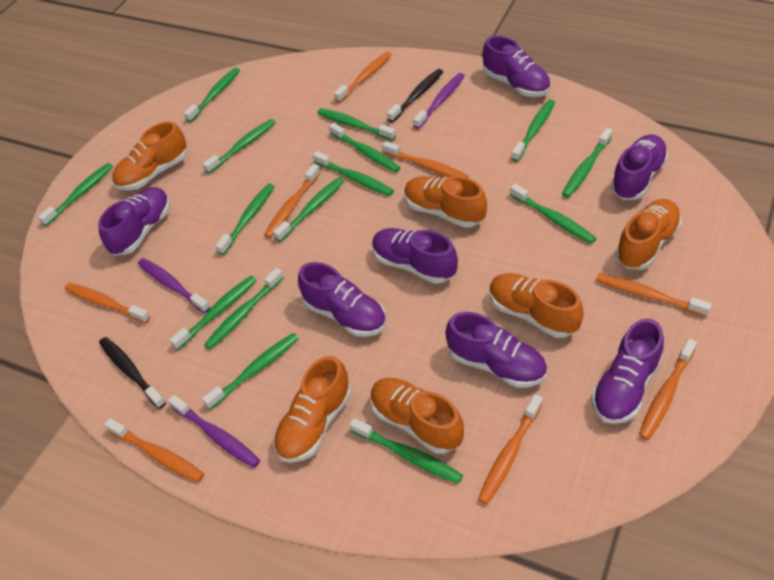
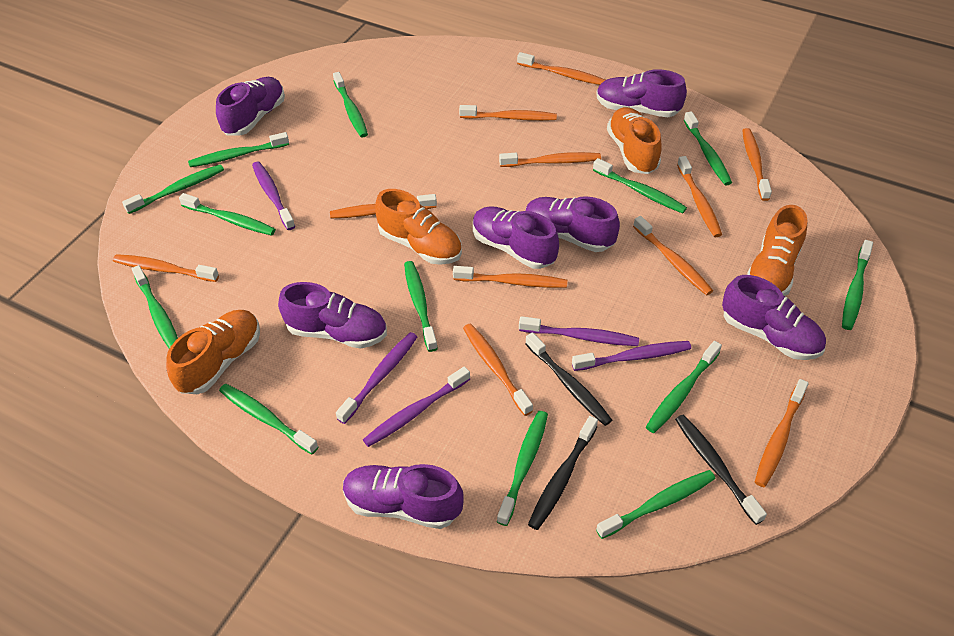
black toothbrush: [99,337,166,409] [387,69,443,122] = 2 -> [525,332,612,426] [528,416,598,530] [675,415,767,525] = 3
green toothbrush: [38,163,113,226] [169,276,256,350] [184,68,240,122] [202,119,276,174] [202,333,299,409] [204,268,284,350] [215,183,275,255] [273,177,344,242] [313,151,394,196] [317,108,396,141] [329,123,400,172] [349,418,463,484] [510,184,597,244] [511,100,555,162] [562,128,613,198] = 15 -> [122,164,224,214] [131,265,178,349] [179,193,276,236] [188,132,289,167] [219,383,318,454] [333,72,368,138] [404,261,438,352] [497,411,548,526] [593,158,687,213] [596,470,715,539] [646,341,722,433] [683,111,732,185] [842,240,873,330] = 13
orange shoe: [112,121,187,191] [273,356,351,463] [371,378,464,454] [404,176,487,228] [490,273,584,338] [615,199,682,270] = 6 -> [166,310,260,394] [375,189,462,265] [607,107,662,174] [747,205,808,296] = 4
orange toothbrush: [65,283,150,323] [104,418,204,482] [264,164,320,238] [334,52,392,103] [382,141,469,178] [478,394,543,504] [596,273,712,317] [639,339,697,440] = 8 -> [113,254,219,282] [330,194,437,218] [453,266,567,288] [459,105,557,121] [463,323,533,416] [499,152,601,167] [517,52,605,85] [633,216,713,295] [677,156,722,237] [742,128,772,201] [755,379,809,487] = 11
purple toothbrush: [138,258,210,313] [168,395,260,468] [413,73,465,129] = 3 -> [252,161,295,230] [336,332,417,424] [363,366,470,447] [519,316,639,346] [572,341,691,371] = 5

